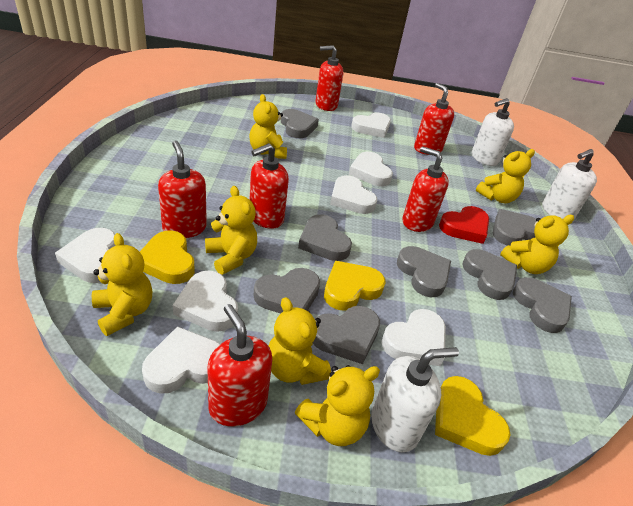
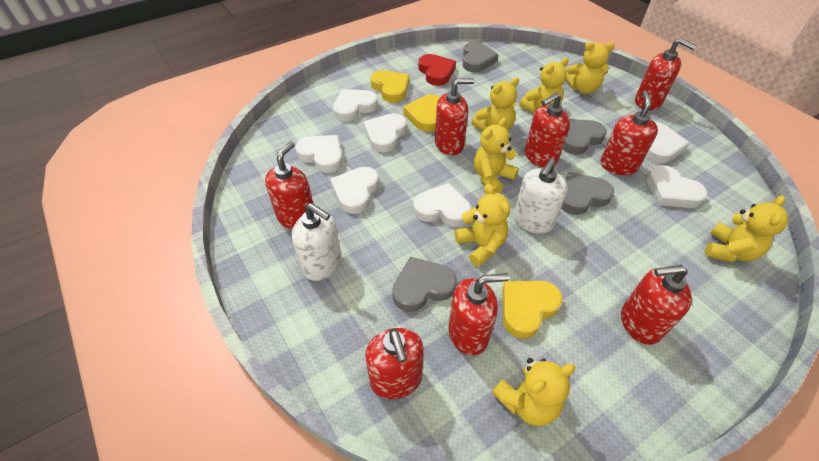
grey heart: [253,268,320,314] [281,109,319,138] [298,214,352,261] [313,306,380,364] [397,246,451,297] [462,249,517,300] [493,209,536,246] [513,277,572,333] = 8 -> [392,257,457,312] [463,41,499,72] [561,172,614,215] [563,119,607,155] = 4
red soap dispenser: [158,141,207,238] [207,304,272,427] [249,143,289,229] [315,45,343,111] [402,147,449,232] [414,83,454,155] = 6 -> [265,141,313,230] [365,328,424,399] [435,78,474,155] [449,273,509,355] [525,92,570,167] [601,90,658,175] [621,265,692,345] [635,38,697,110] = 8
white soap dispenser: [371,347,459,452] [472,98,514,166] [542,149,597,219] = 3 -> [292,203,342,281] [514,158,568,234] = 2

